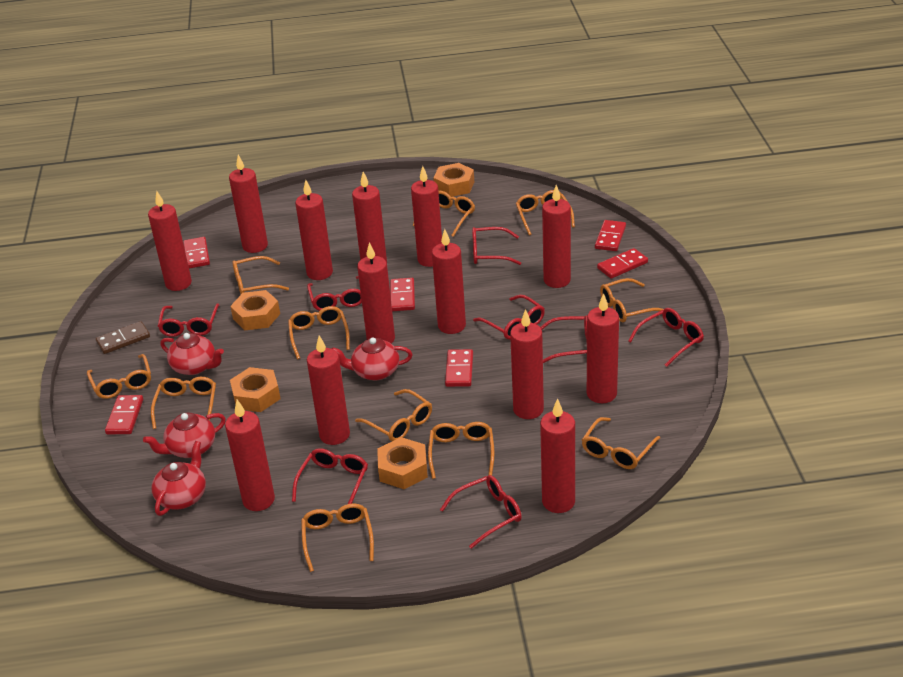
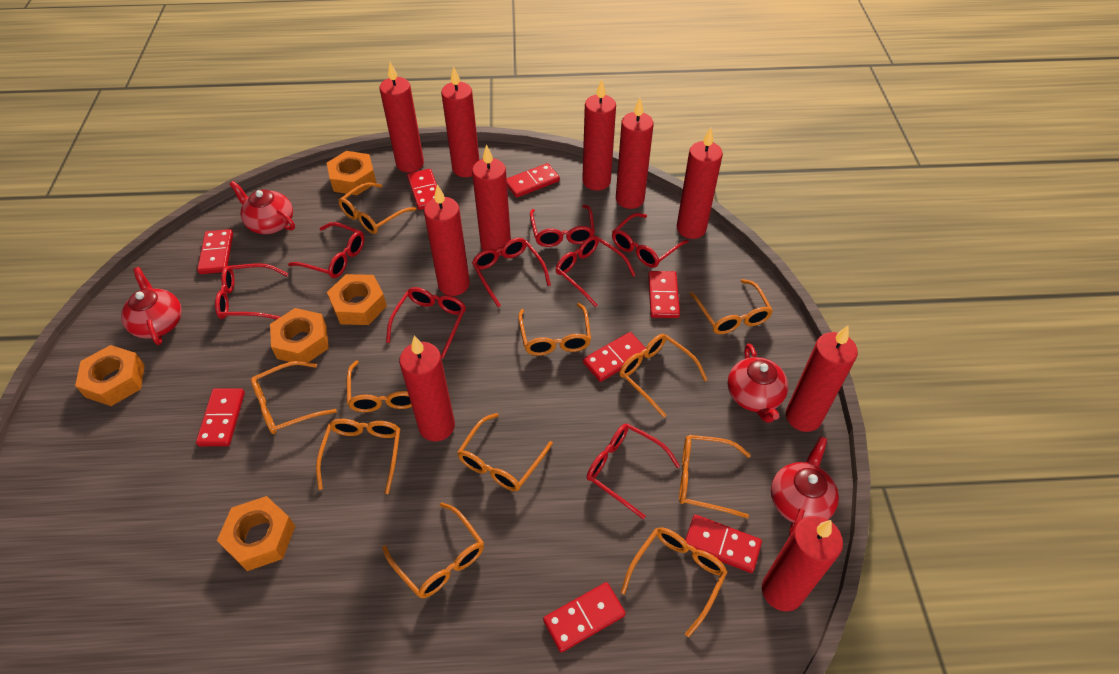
brown domino: [96,321,150,354] = 1 -> none = 0
orange nut: [230,290,280,330] [230,367,281,412] [377,437,428,489] [433,163,474,197] = 4 -> [75,345,145,406] [217,496,295,571] [270,308,329,362] [327,151,376,195] [327,274,387,325] = 5
red candle: [148,191,192,291] [225,400,275,511] [229,155,268,253] [295,180,333,280] [307,336,350,445] [352,172,387,262] [357,242,395,344] [411,166,442,267] [432,229,466,334] [510,309,544,419] [540,398,575,513] [542,185,571,288] [587,293,619,403] = 13 -> [380,62,424,173] [399,335,455,441] [424,185,470,296] [441,66,479,177] [472,144,511,256] [582,80,616,191] [616,98,654,209] [677,127,723,239] [762,516,843,612] [786,326,858,432] = 10
red domino: [105,395,143,434] [183,237,210,268] [390,278,415,311] [445,349,473,387] [595,220,626,251] [597,248,648,279] = 6 -> [196,388,245,446] [197,229,233,274] [407,169,437,210] [507,163,560,197] [543,582,626,652] [583,332,645,382] [648,271,680,318] [685,515,762,573] = 8

